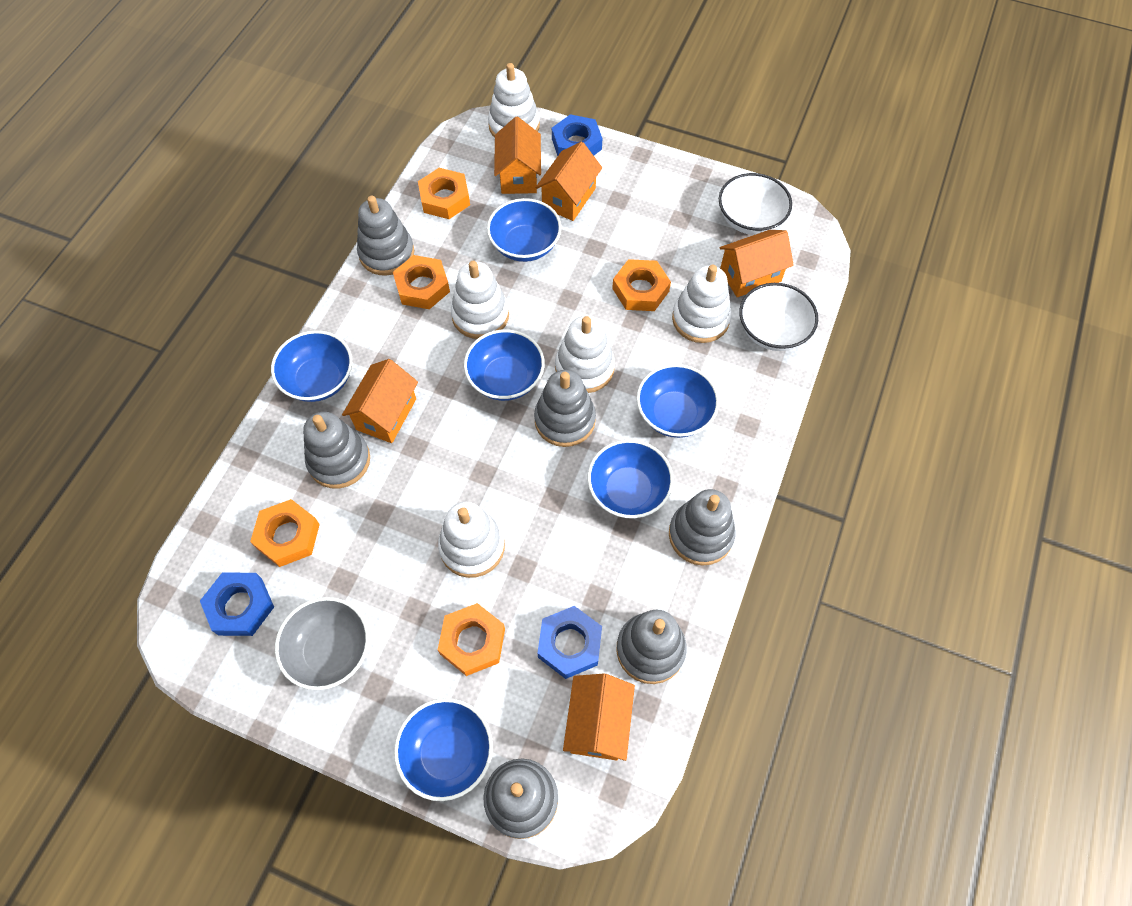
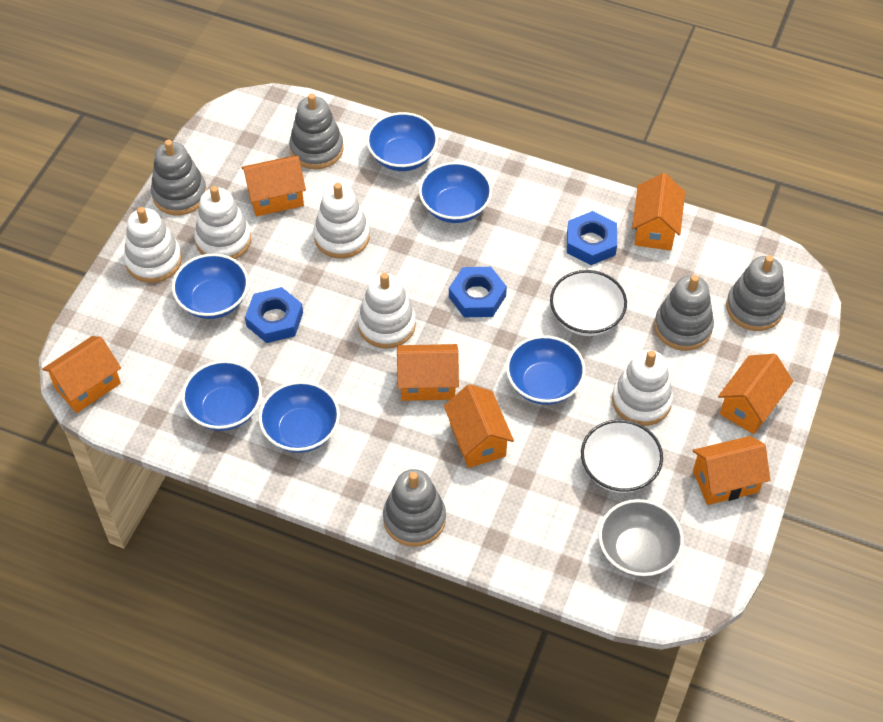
grey stacking toy: [303,412,370,488] [357,196,414,276] [483,759,558,839] [534,370,596,447] [616,610,686,684] [669,489,736,565] = 6 -> [151,140,207,215] [289,94,344,169] [383,469,446,547] [654,275,714,351] [726,255,786,331] = 5
orange house: [342,359,418,443] [494,117,541,194] [535,141,602,221] [563,673,635,761] [719,230,794,297] = 5 -> [42,336,121,413] [241,155,306,216] [397,344,459,401] [444,384,514,468] [632,173,685,251] [692,436,770,505] [718,354,793,434] = 7
orange nut: [250,499,320,567] [393,255,450,309] [418,168,470,219] [438,603,505,676] [612,259,671,311] = 5 -> none = 0

